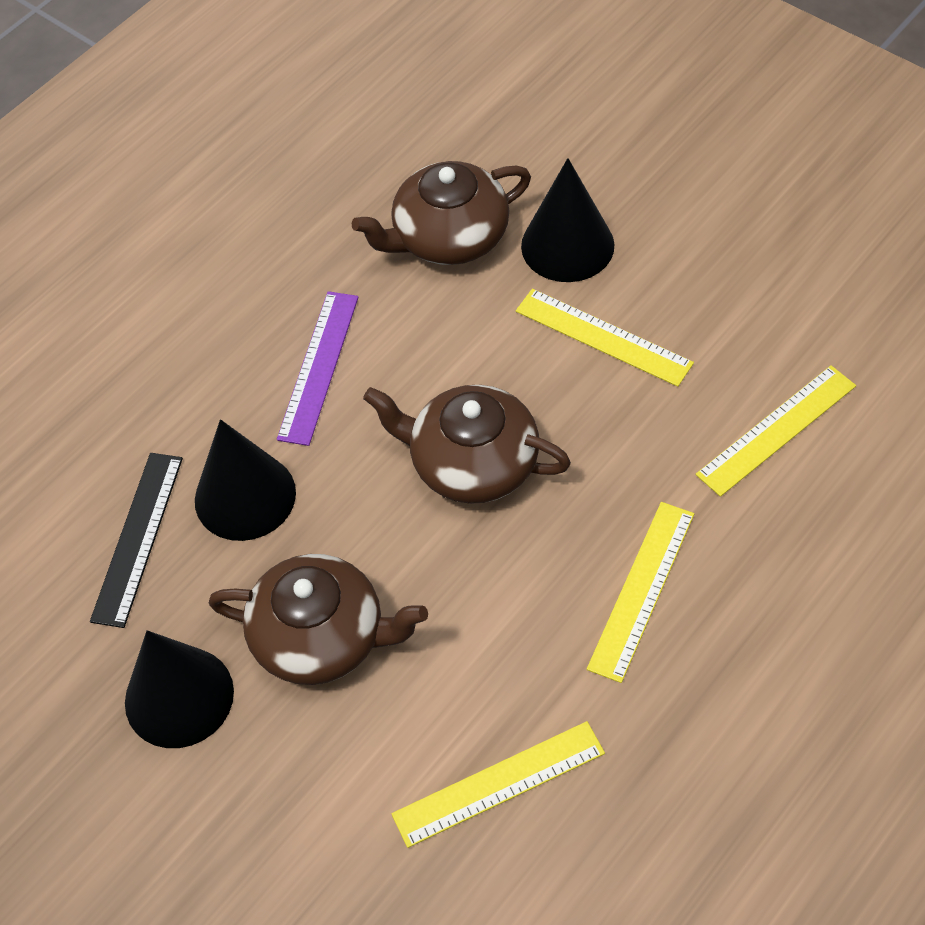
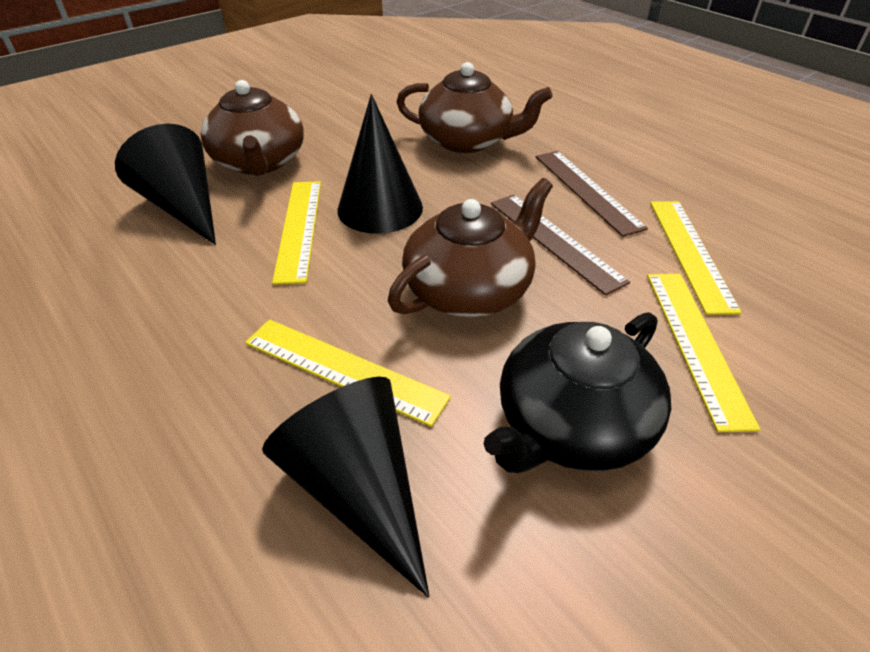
black ruler: [90,453,183,628] = 1 -> none = 0
black teapot: none = 0 -> [484,312,671,473] = 1
brown ruler: none = 0 -> [491,194,630,295] [536,151,648,237] = 2
purple ruler: [277,291,359,446] = 1 -> none = 0

